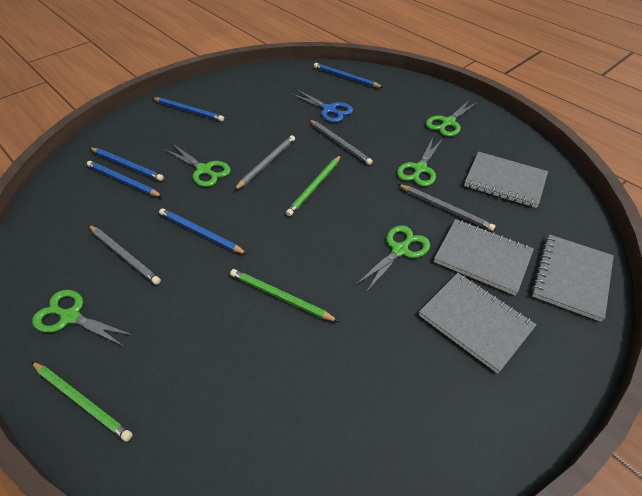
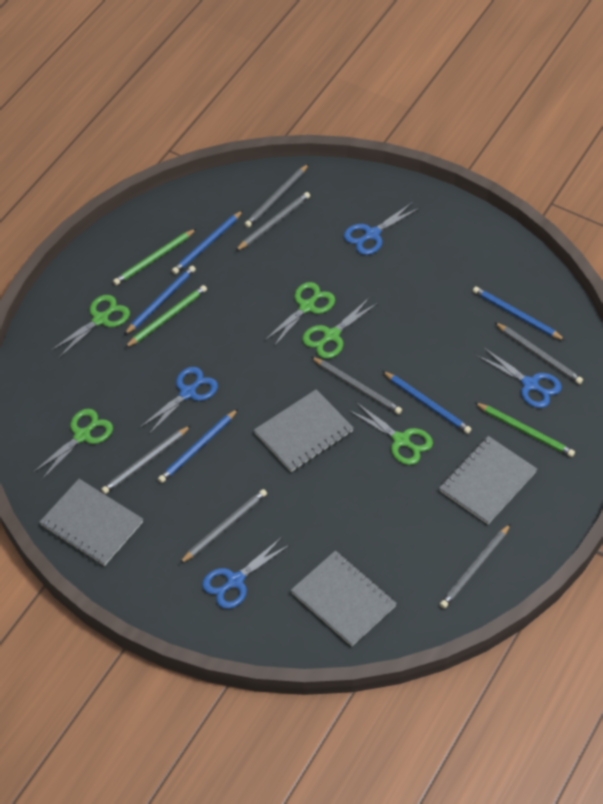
blue scissors: [291,89,353,122] = 1 -> [140,367,218,434] [202,537,290,609] [344,202,420,255] [476,347,562,408] = 4
grey pencil: [89,225,161,285] [234,135,295,190] [309,119,373,165] [398,184,495,231] = 4 -> [101,425,191,494] [179,489,267,564] [235,192,310,251] [244,164,309,228] [311,357,402,414] [440,524,511,609] [495,322,583,384] = 7

